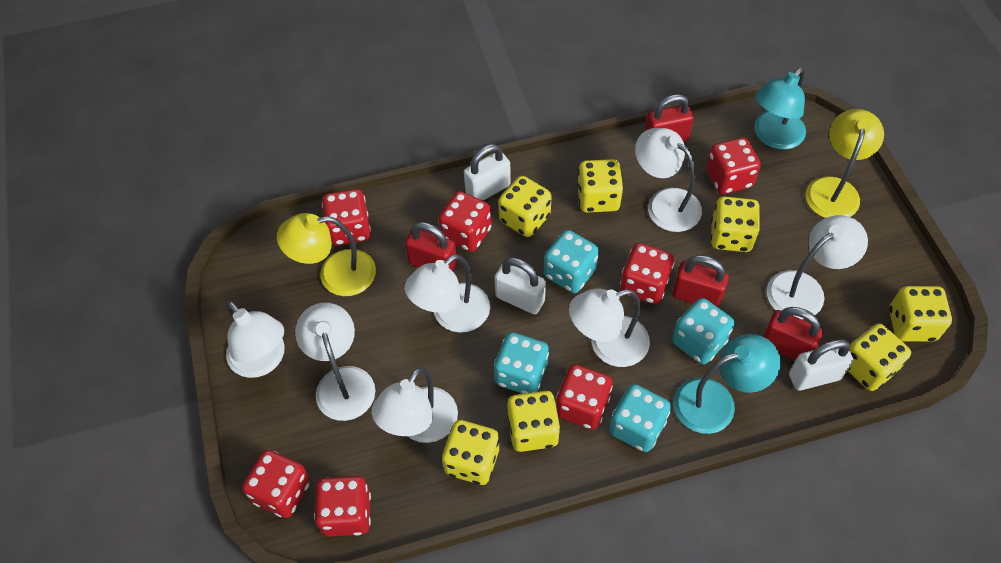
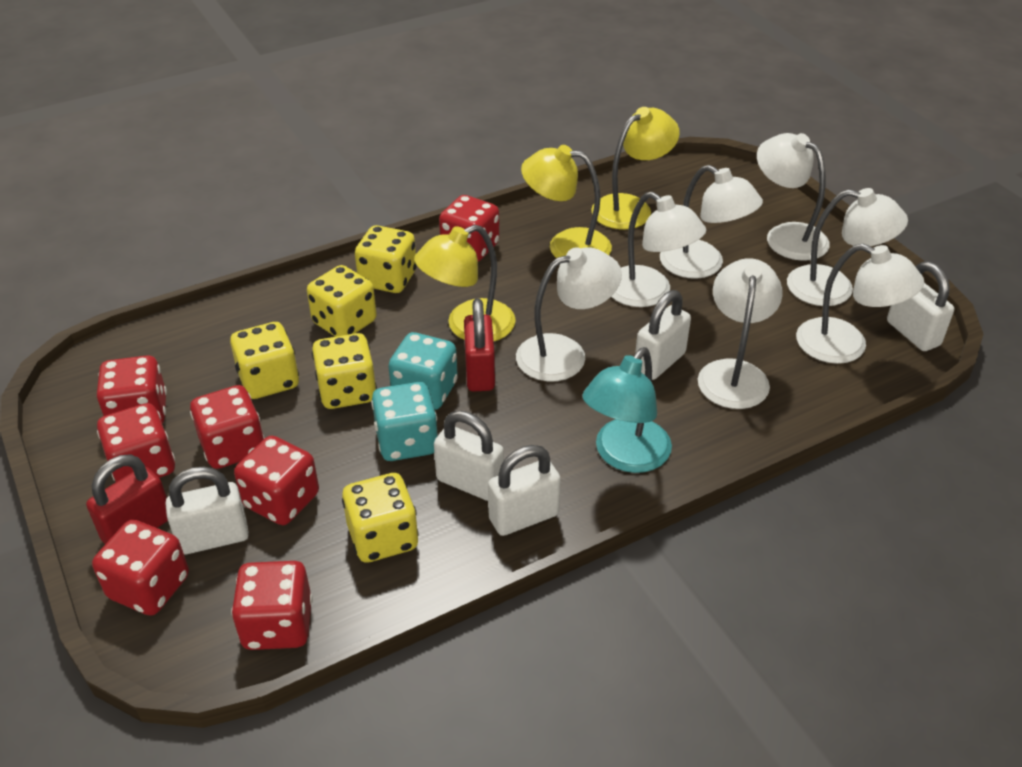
red padlock: [405,222,457,271] [644,94,694,142] [672,255,729,308] [763,307,823,361] = 4 -> [86,454,168,544] [464,298,495,391] = 2
turquoise dice: [494,332,549,394] [544,230,599,293] [609,384,671,452] [672,298,734,365] = 4 -> [371,382,438,461] [388,332,458,410] = 2
turquoise lamp: [674,334,781,434] [754,67,806,149] = 2 -> [582,347,672,473] = 1
white padlock: [464,144,511,201] [495,257,546,314] [789,339,853,391] = 3 -> [165,466,249,555] [434,411,504,501] [488,445,561,536] [635,290,691,380] [887,261,954,351] = 5
yellow dice: [442,420,499,485] [498,176,552,237] [507,391,560,452] [577,159,624,213] [711,196,760,252] [848,324,911,391] [889,286,952,342] = 7 -> [230,322,299,399] [307,265,377,337] [312,333,377,409] [342,473,419,563] [355,225,417,293] = 5
yellow lamp: [277,213,376,296] [806,109,884,218] = 2 -> [414,225,516,341] [521,145,612,258] [591,107,680,230] = 3

